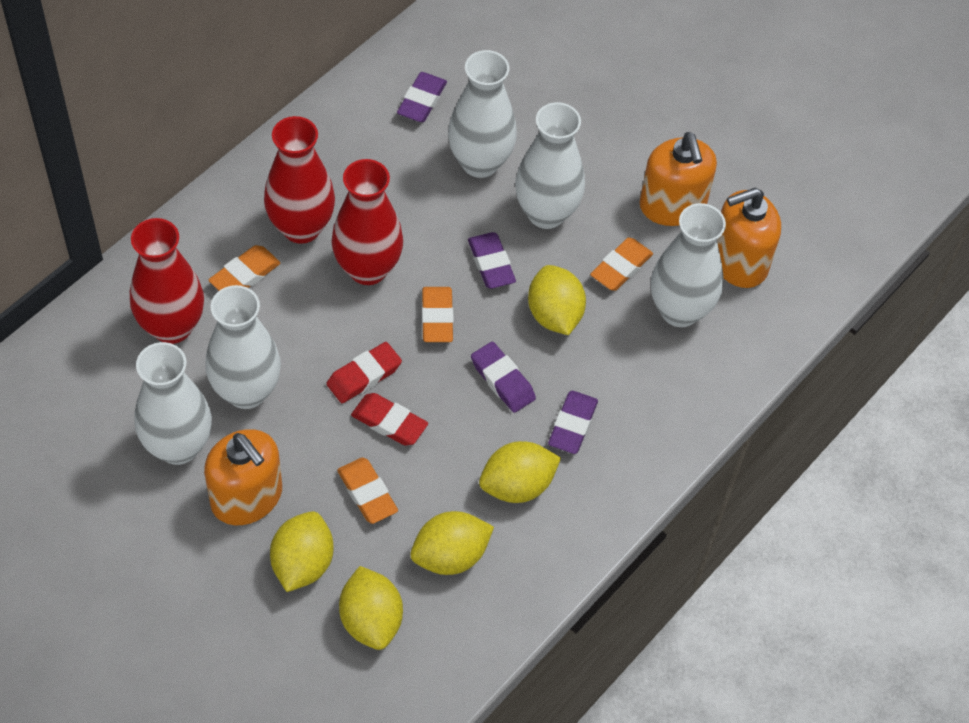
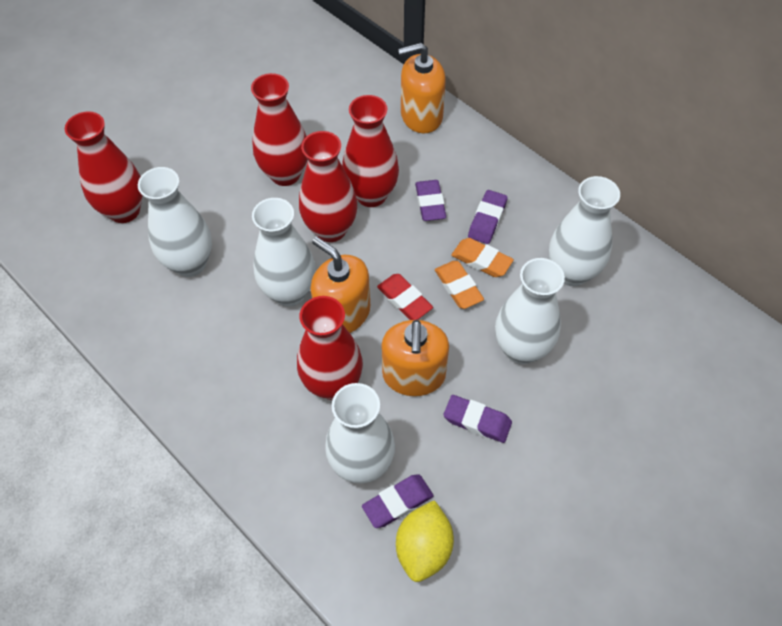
orange eraser: [208,245,280,291] [337,457,398,524] [422,287,454,342] [590,238,653,291] = 4 -> [435,261,484,309] [451,238,514,277] = 2
red eraser: [326,342,402,403] [351,393,428,446] = 2 -> [377,274,433,320] = 1
red vase: [130,218,204,344] [264,116,335,244] [332,159,403,285] = 3 -> [65,111,143,223] [251,73,308,186] [297,296,363,400] [299,131,357,242] [342,95,399,207] = 5
yellow lemon: [270,511,334,592] [339,566,403,650] [410,511,494,575] [479,441,561,503] [528,265,586,335] = 5 -> [396,500,454,582] = 1

